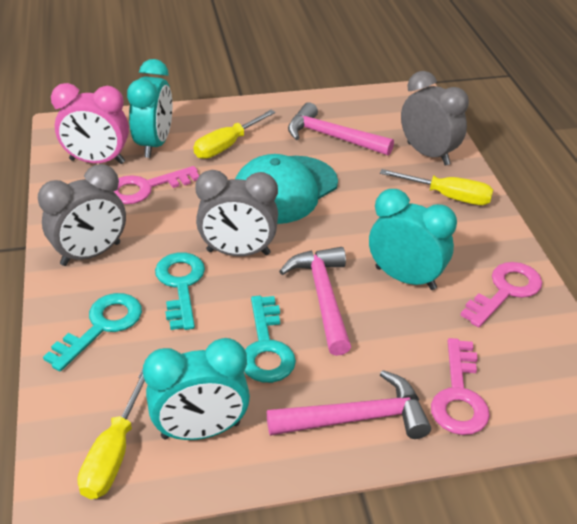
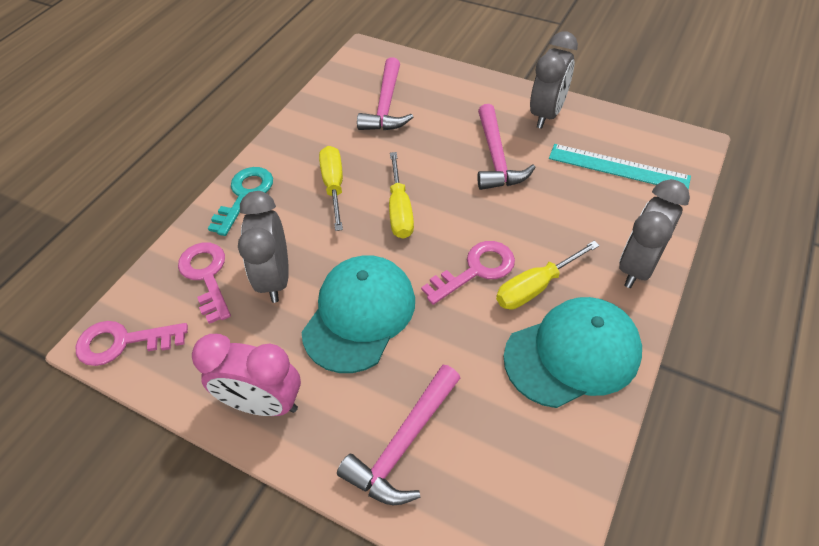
turquoise cap: [235,154,338,224] = 1 -> [302,256,415,373] [504,297,642,408] = 2
turquoise clock: [127,59,173,158] [143,338,250,440] [369,189,457,290] = 3 -> none = 0
turquoise key: [43,293,142,371] [155,252,205,330] [244,296,296,383] = 3 -> [208,167,273,236] = 1
turquoise ruler: none = 0 -> [549,144,691,190] = 1

